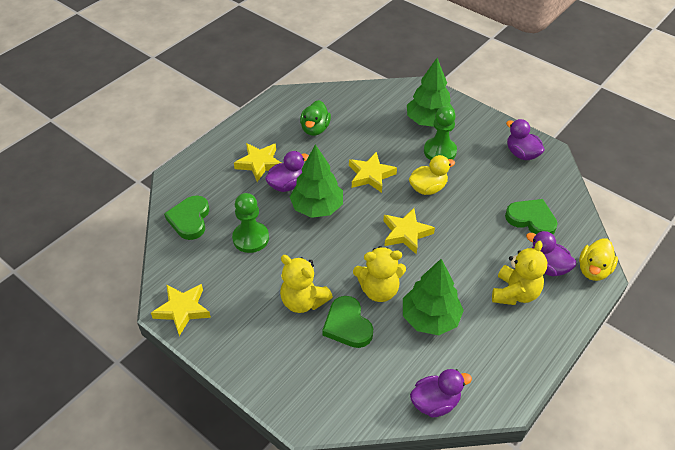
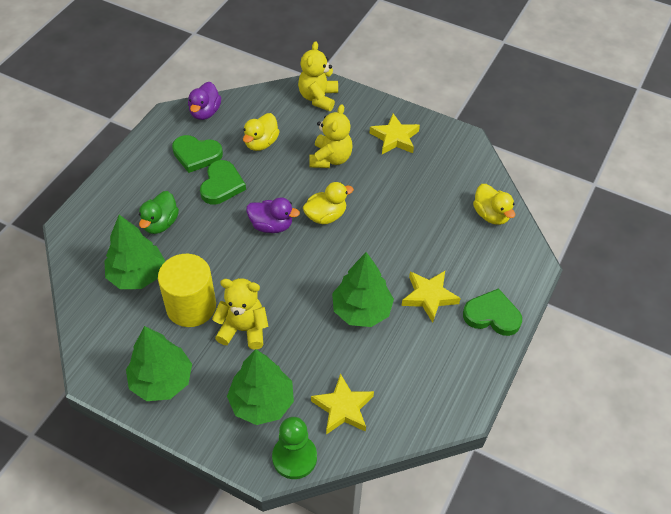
green pawn: [232,193,269,253] [424,106,457,160] = 2 -> [272,417,317,479] = 1
green tree: [290,144,343,218] [403,259,464,335] [407,58,455,127] = 3 -> [105,215,165,289] [126,326,192,401] [227,349,294,425] [332,252,394,327] = 4
purple duck: [265,151,309,192] [410,369,472,417] [506,119,545,160] [526,231,576,276] = 4 -> [188,82,221,120] [246,197,300,233] = 2
yellow cylinder: none = 0 -> [158,254,216,327] = 1
yellow duck: [409,155,455,195] [579,238,618,281] = 2 -> [243,113,280,151] [303,182,354,224] [473,184,515,225] = 3
yellow star: [151,284,211,336] [234,143,281,182] [349,152,397,193] [383,208,435,254] = 4 -> [311,373,374,434] [370,114,420,154] [402,271,461,323] = 3

